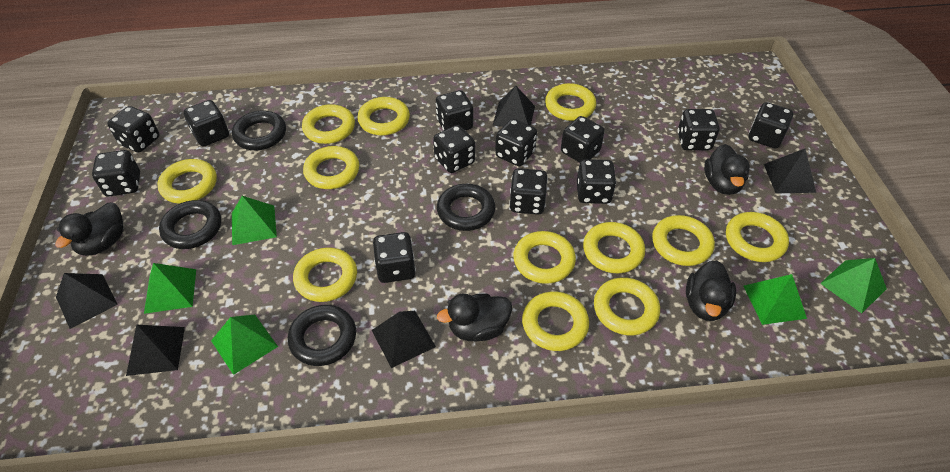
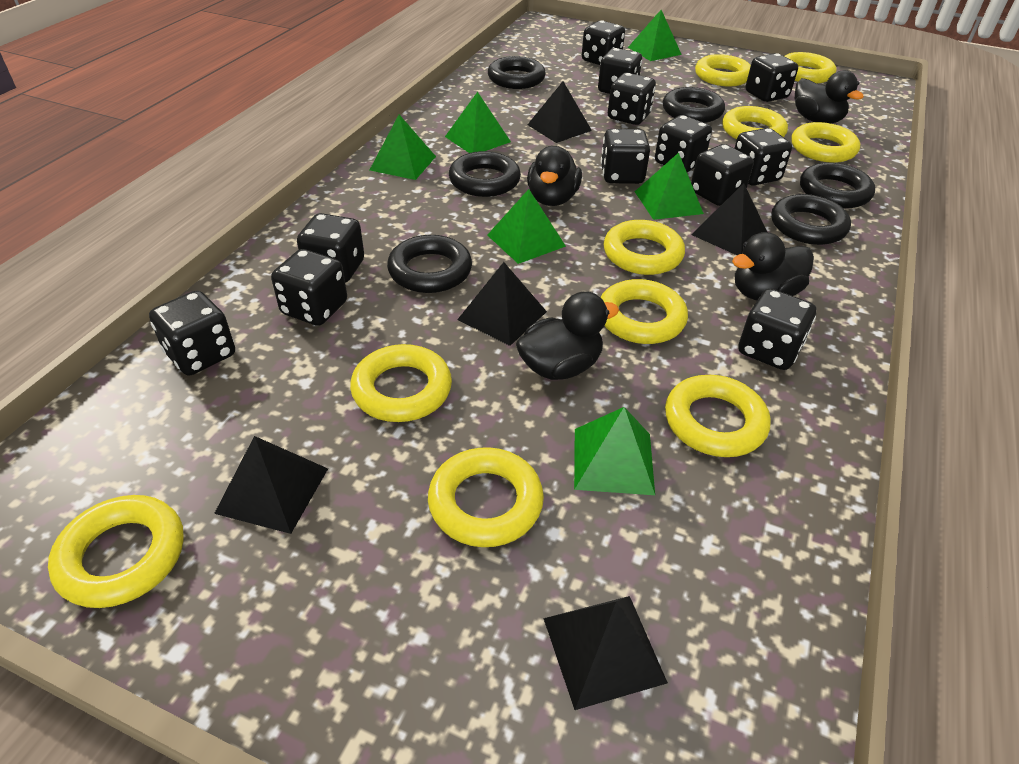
black ring: [159,200,221,249] [232,111,286,150] [288,305,356,366] [437,184,495,231] = 4 -> [387,235,472,293] [449,151,521,197] [488,56,546,89] [663,87,725,123] [772,194,851,245] [800,162,875,208] = 6
green pyramid: [144,263,196,314] [211,315,278,375] [232,196,277,245] [744,274,807,325] [820,258,887,313] = 5 -> [370,115,436,180] [445,92,511,153] [488,189,566,264] [574,407,655,495] [628,10,682,61] [635,153,704,220] = 6
yellow ring: [157,159,217,204] [293,247,357,302] [302,104,355,144] [303,146,359,189] [357,97,410,135] [513,231,576,284] [522,291,589,351] [545,83,596,121] [583,222,645,273] [594,277,660,335] [652,215,715,266] [726,212,789,262] = 12 -> [48,495,184,608] [350,344,452,422] [428,447,544,547] [601,279,688,344] [604,220,685,275] [665,375,771,457] [695,54,751,86] [722,106,788,139] [785,52,836,83] [791,122,860,163] = 10

